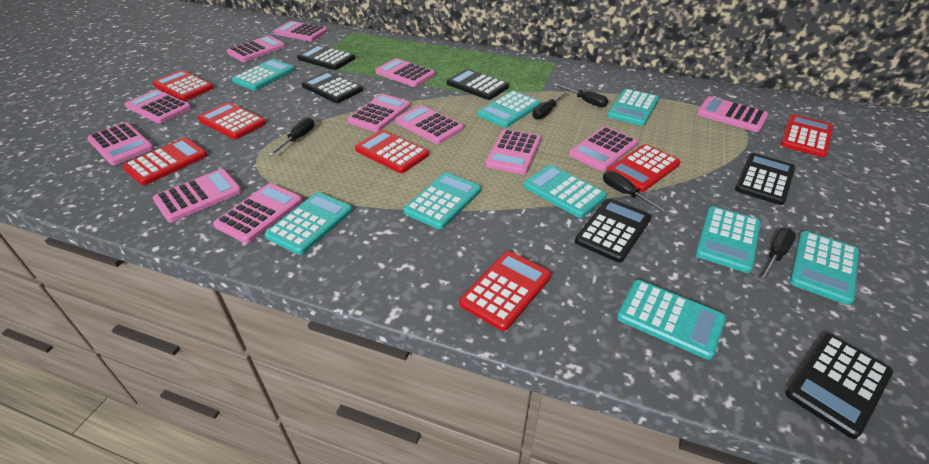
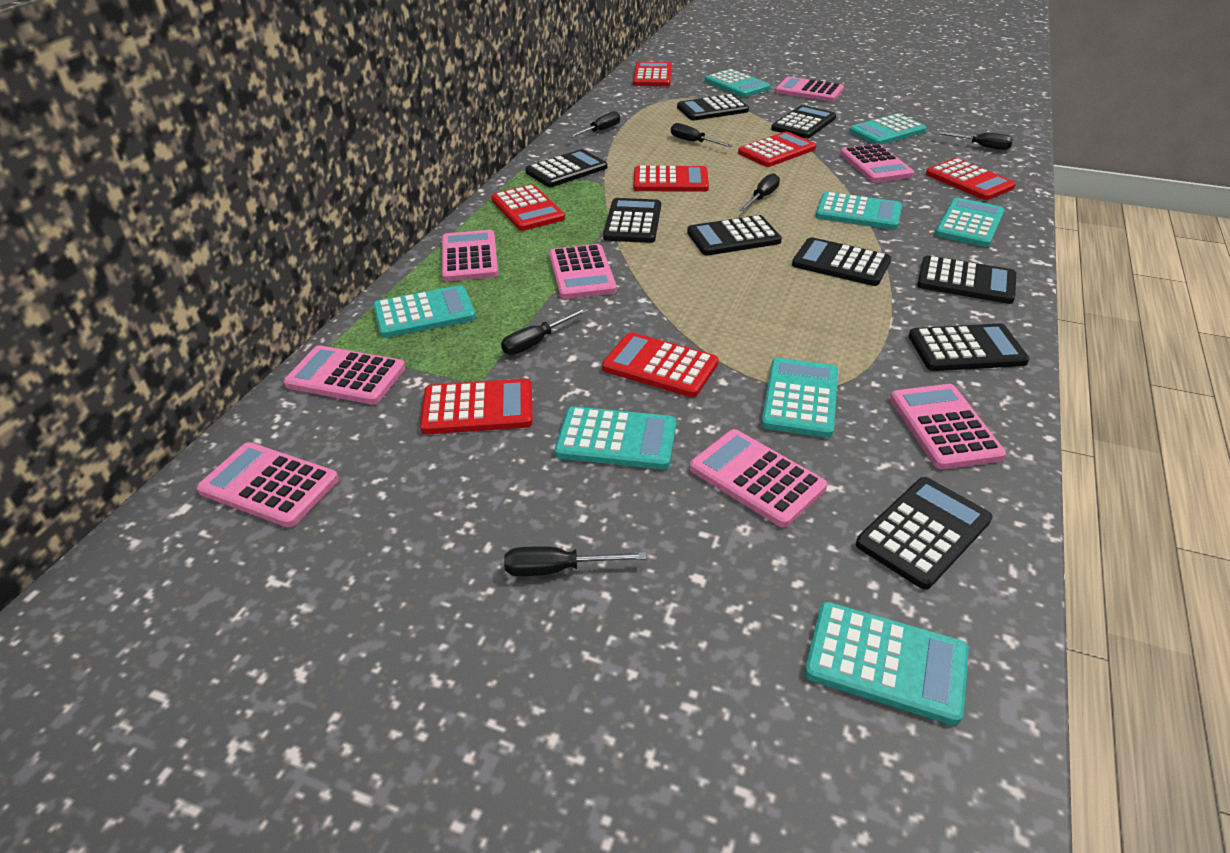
black calculator: [297,45,355,70] [302,71,363,103] [447,69,509,100] [575,198,652,263] [735,153,795,205] [785,333,893,439] = 6 -> [525,149,607,187] [603,198,661,243] [677,94,749,121] [687,215,782,255] [771,105,836,139] [792,237,891,286] [856,477,992,590] [908,323,1030,371] [917,255,1016,304] = 9
black screwdriver: [268,117,314,156] [532,91,569,120] [554,83,608,107] [603,171,669,214] [759,228,796,283] = 5 -> [501,308,588,355] [504,546,646,576] [568,111,620,138] [671,123,733,147] [739,173,780,211] [935,131,1013,150] = 6
pink calculator: [87,122,154,165] [125,89,192,124] [153,169,242,222] [213,183,303,243] [227,36,286,62] [274,21,328,41] [347,94,411,132] [375,58,435,87] [395,105,464,144] [485,129,541,175] [569,127,638,171] [697,96,768,132] = 12 -> [196,442,339,528] [284,345,405,405] [442,230,498,281] [549,244,617,299] [690,429,827,527] [775,77,844,102] [840,144,914,182] [890,384,1006,469] = 8
turquoise calculator: [232,59,295,90] [264,192,353,255] [404,172,481,229] [478,91,541,128] [523,165,607,218] [607,89,659,126] [617,280,726,360] [696,206,761,273] [789,231,859,305] = 9 -> [373,285,476,338] [555,406,677,469] [705,69,770,97] [761,358,838,438] [805,602,969,725] [816,192,902,230] [849,114,926,145] [935,198,1004,247] = 8

